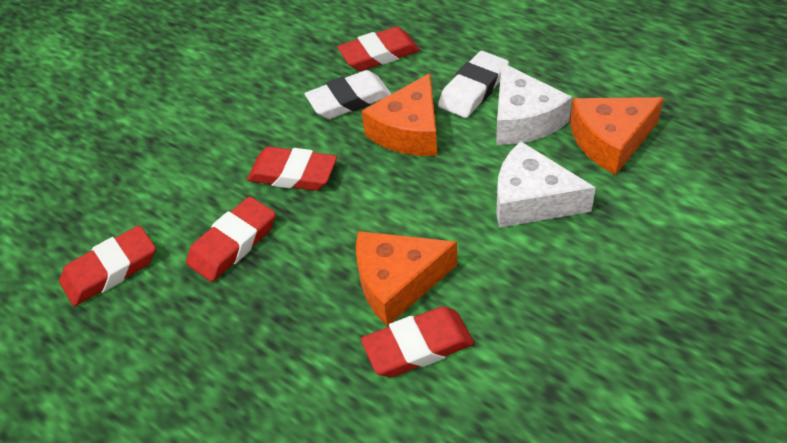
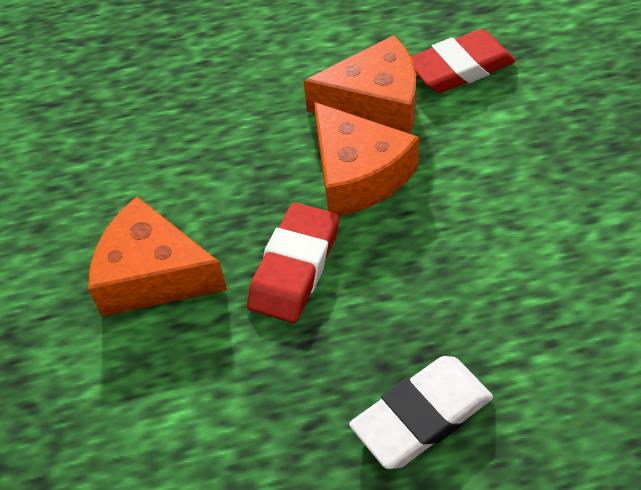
red eraser: [59,225,156,306] [186,197,276,282] [247,146,337,191] [337,27,420,71] [361,306,474,377] = 5 -> [247,203,339,323] [410,29,516,93] = 2
white cheese: [496,63,572,145] [496,141,596,228] = 2 -> none = 0
white eraser: [305,70,392,119] [438,51,509,118] = 2 -> [349,356,493,469] = 1

